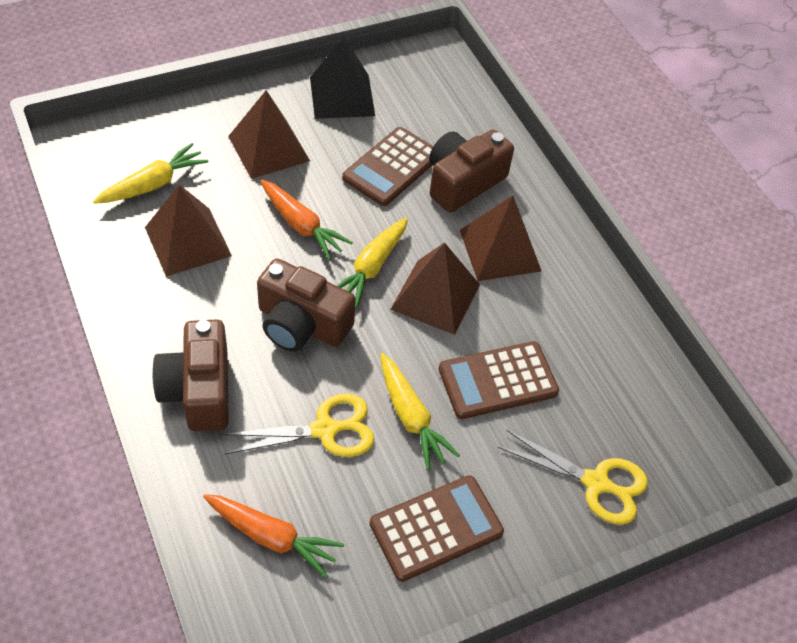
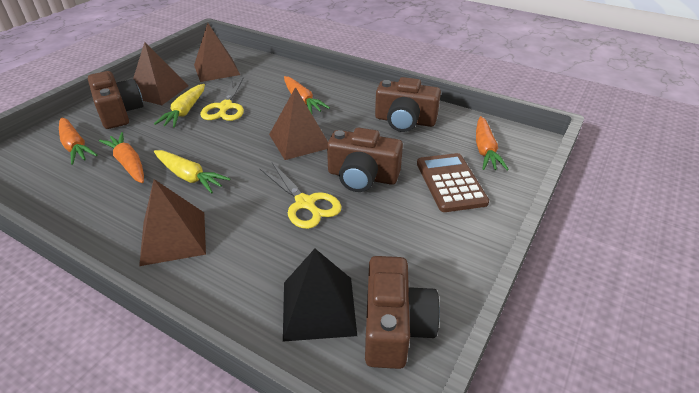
brown calculator: [342,127,433,206] [370,475,504,582] [439,341,559,419] = 3 -> [417,153,489,212] = 1
brown camera: [152,319,229,431] [257,259,356,352] [429,130,514,212] = 3 -> [88,71,143,129] [327,128,403,192] [365,256,440,369] [375,77,441,132] = 4
orange carrot: [203,494,344,578] [260,180,353,260] = 2 -> [59,118,98,165] [99,132,144,183] [284,76,330,114] [476,116,509,170] = 4
yellow carrot: [93,143,209,204] [337,217,408,308] [380,353,460,470] = 3 -> [154,84,205,127] [154,150,230,194] = 2

